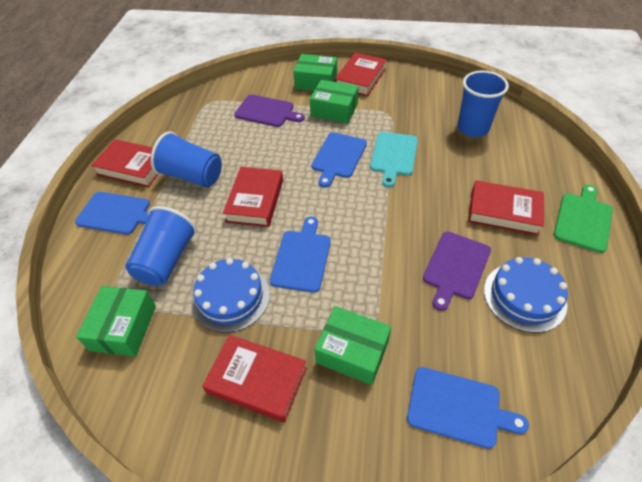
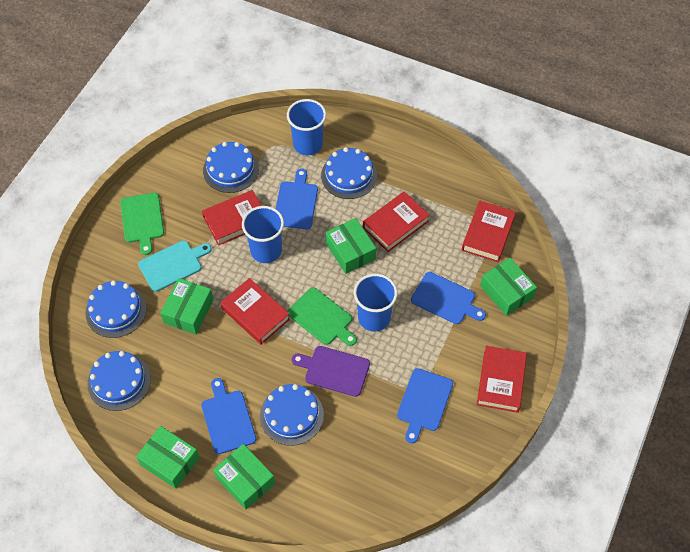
blue cake: [192,258,270,333] [484,257,568,333] = 2 -> [85,280,146,338] [87,351,151,411] [203,142,259,193] [260,384,324,446] [321,147,377,199] = 5
green box: [76,286,156,357] [293,54,337,91] [310,80,358,124] [314,306,391,385] = 4 -> [136,426,200,489] [160,278,214,334] [213,444,275,510] [326,218,376,274] [480,258,537,316] = 5
green cutting board: [554,185,613,253] = 1 -> [120,193,164,255] [288,287,357,346] = 2
purple cutting board: [234,95,305,127] [423,232,491,311] = 2 -> [292,346,370,397] = 1

